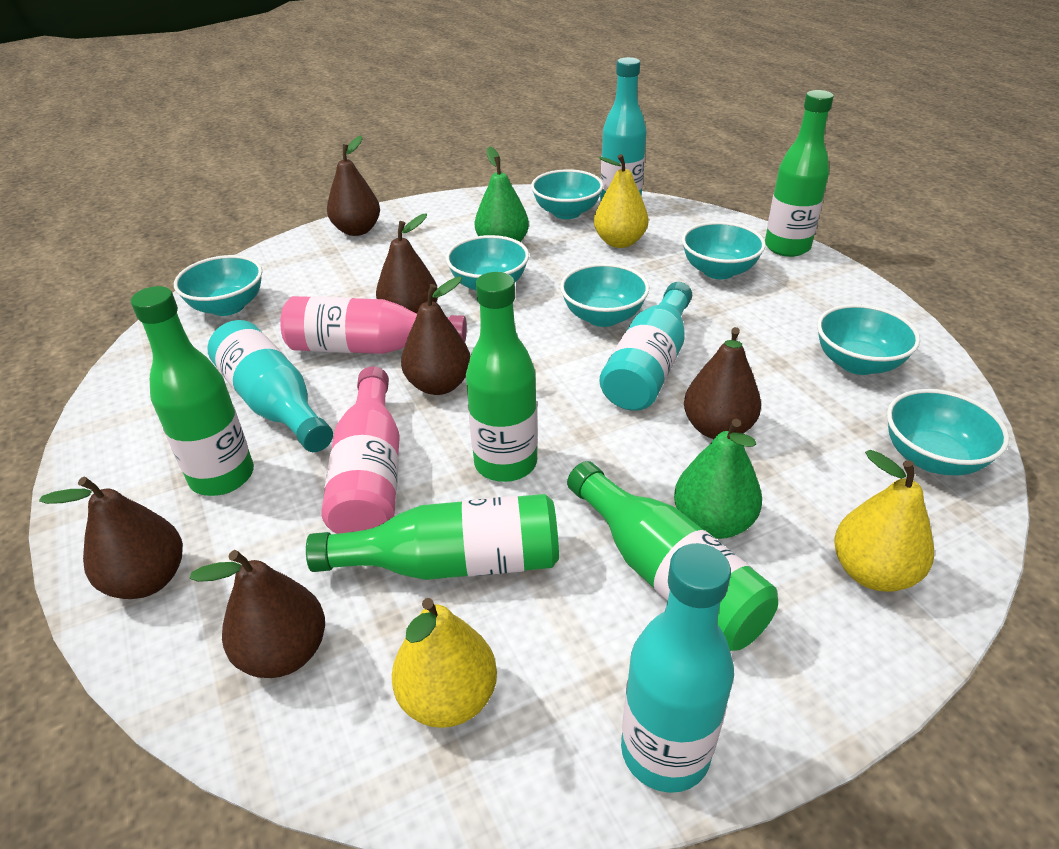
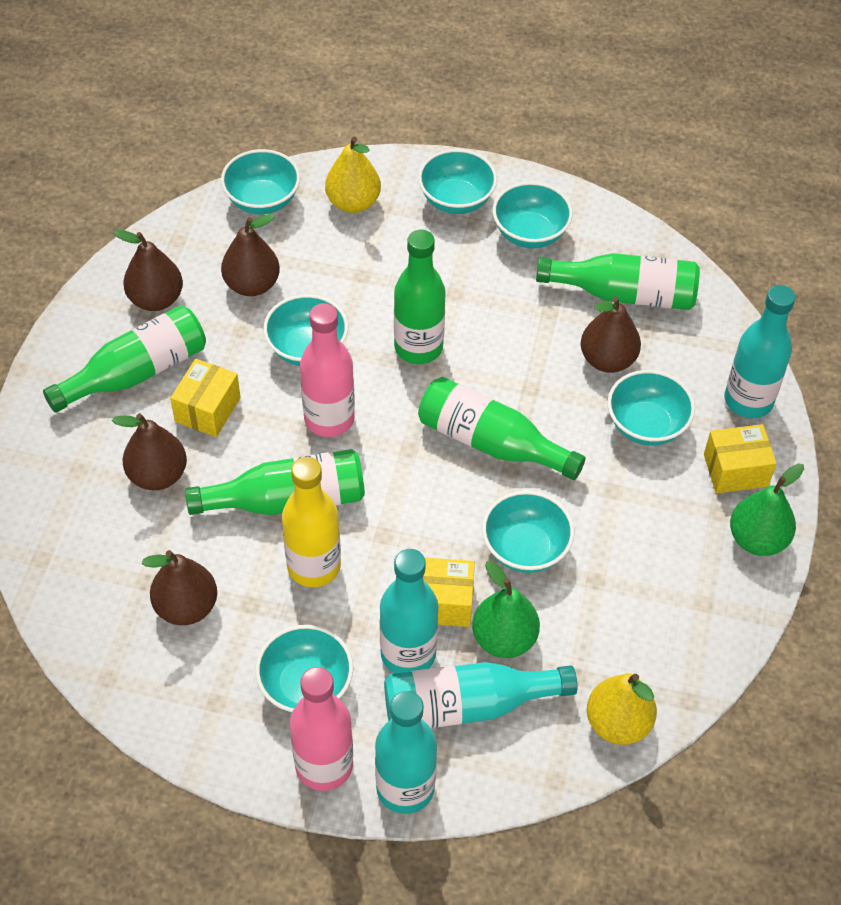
brown pear: [39,477,183,599] [190,550,325,678] [327,136,380,236] [376,214,438,313] [401,277,470,395] [684,327,761,439] = 6 -> [112,413,187,490] [114,230,183,311] [142,550,217,625] [221,214,280,296] [581,296,641,373] = 5
yellow bottle: none = 0 -> [282,457,341,587] = 1
yellow box: none = 0 -> [170,359,241,437] [423,557,475,627] [704,424,777,493] = 3
yellow pear: [392,598,497,728] [594,154,649,248] [834,450,934,592] = 3 -> [325,136,381,213] [587,673,657,745] = 2

